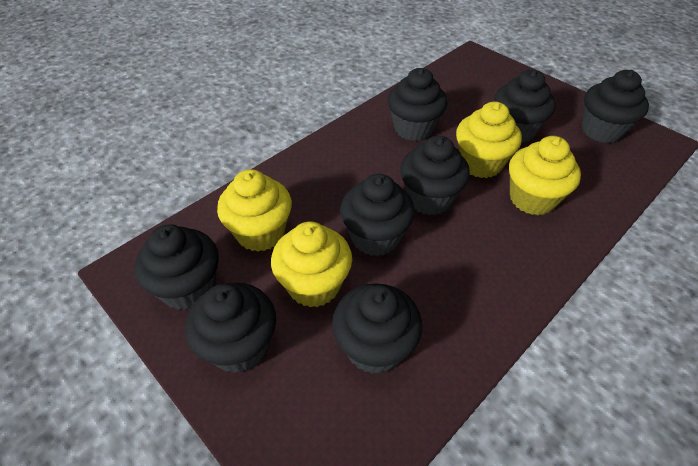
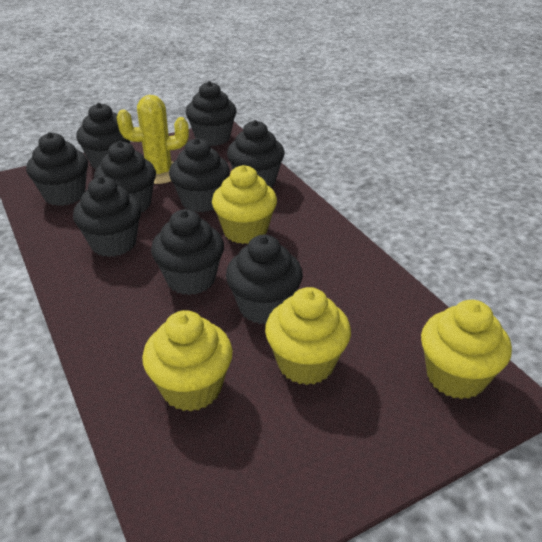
black cupcake: [135,224,219,311] [185,283,276,373] [332,283,422,374] [340,174,415,256] [388,68,448,141] [400,136,470,215] [494,70,556,143] [582,70,649,143] = 8 -> [26,132,88,206] [73,176,141,257] [76,103,130,169] [94,141,156,212] [151,209,224,295] [169,138,230,212] [186,81,237,146] [226,235,303,324] [227,120,285,187] = 9
yellow cactus: none = 0 -> [117,95,189,184] = 1

